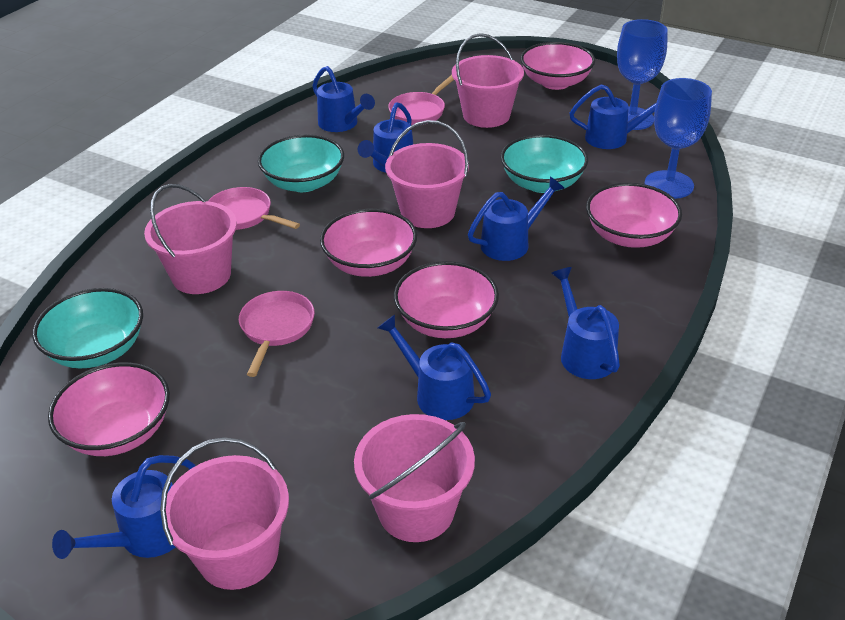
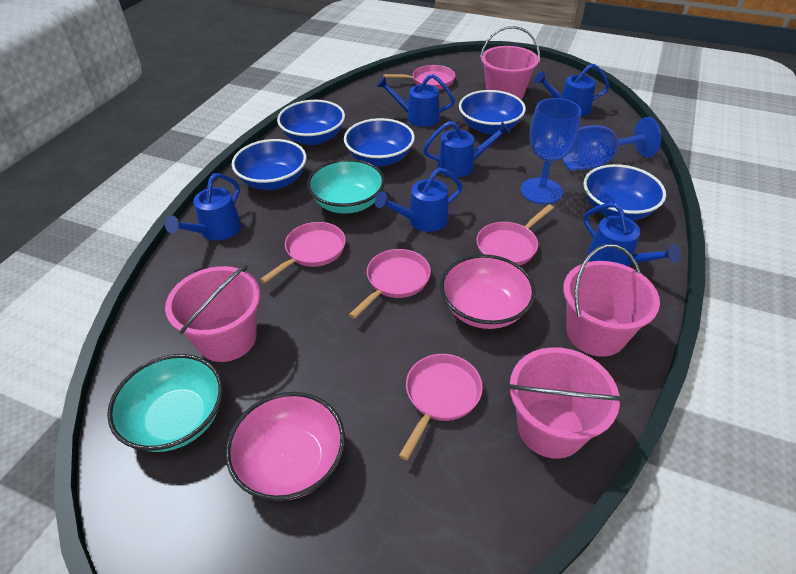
blue bowl: none = 0 -> [232,139,307,190] [277,100,345,145] [344,118,415,167] [459,90,526,134] [583,164,666,220] = 5
blue watering can: [52,455,195,559] [313,66,375,132] [358,102,413,173] [378,315,491,420] [468,177,565,261] [551,267,620,379] [569,84,656,149] = 7 -> [165,173,242,241] [375,168,463,232] [377,74,455,127] [423,121,511,177] [534,64,610,116] [583,203,681,267] = 6
pink bowl: [48,362,170,456] [320,209,417,277] [394,261,499,338] [520,42,595,90] [586,183,682,248] = 5 -> [225,392,345,501] [440,254,536,329] = 2
pink bucket: [144,184,237,294] [160,437,289,590] [354,414,475,542] [385,120,469,228] [452,33,524,128] = 5 -> [165,264,260,362] [480,26,540,100] [508,347,624,459] [563,244,660,357] = 4
pink pan: [208,187,300,230] [239,291,315,377] [388,75,454,125] = 3 -> [260,222,346,283] [349,249,431,319] [383,65,455,89] [399,354,483,460] [476,204,554,265] = 5
turquoise bowl: [32,288,143,368] [258,134,344,192] [500,134,588,193] = 3 -> [107,354,223,452] [307,159,385,214] = 2

